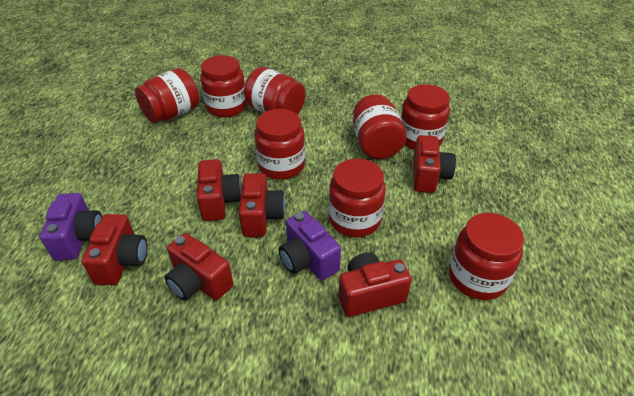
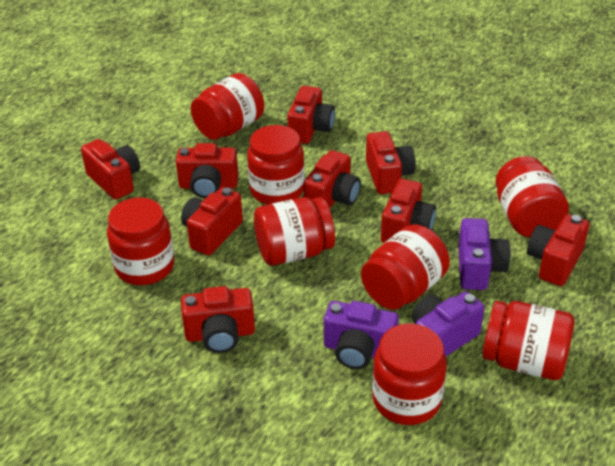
purple camera: [40,193,102,261] [279,211,341,281] = 2 -> [324,301,399,369] [412,291,484,357] [458,218,511,290] = 3
red camera: [82,214,148,285] [164,233,233,301] [197,159,242,221] [239,173,285,237] [339,252,412,317] [413,135,456,193] = 6 -> [81,139,140,200] [176,143,238,198] [181,187,243,256] [181,286,255,353] [287,86,335,144] [303,150,361,209] [366,131,416,194] [381,179,436,243] [527,214,589,286] = 9

